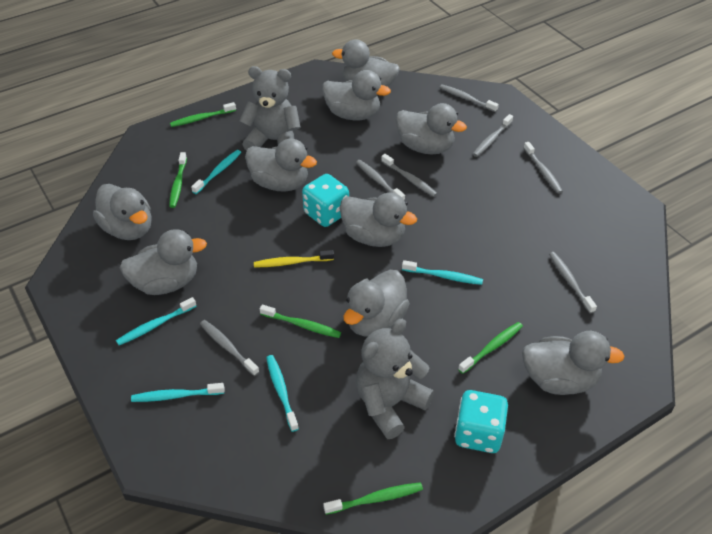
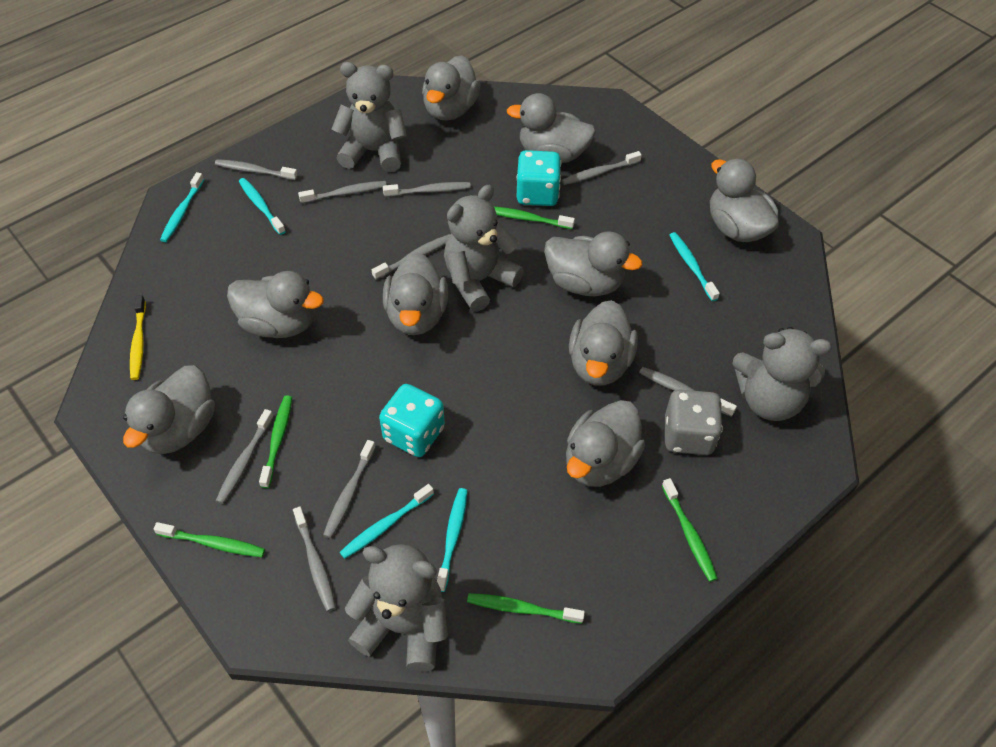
grey dice: none = 0 -> [665,389,723,455] = 1
grey teddy bear: [239,66,301,151] [356,319,434,439] = 2 -> [331,62,407,172] [345,544,448,671] [444,185,524,312] [733,327,832,421] = 4
grey toothbrush: [200,320,259,376] [356,160,405,201] [381,154,438,197] [439,84,499,112] [473,114,513,157] [524,142,563,194] [549,252,597,314] = 7 -> [215,159,298,180] [216,409,274,504] [293,506,336,612] [298,181,387,203] [323,440,376,538] [372,234,450,280] [383,182,471,197] [562,151,642,185] [639,367,737,417] = 9

